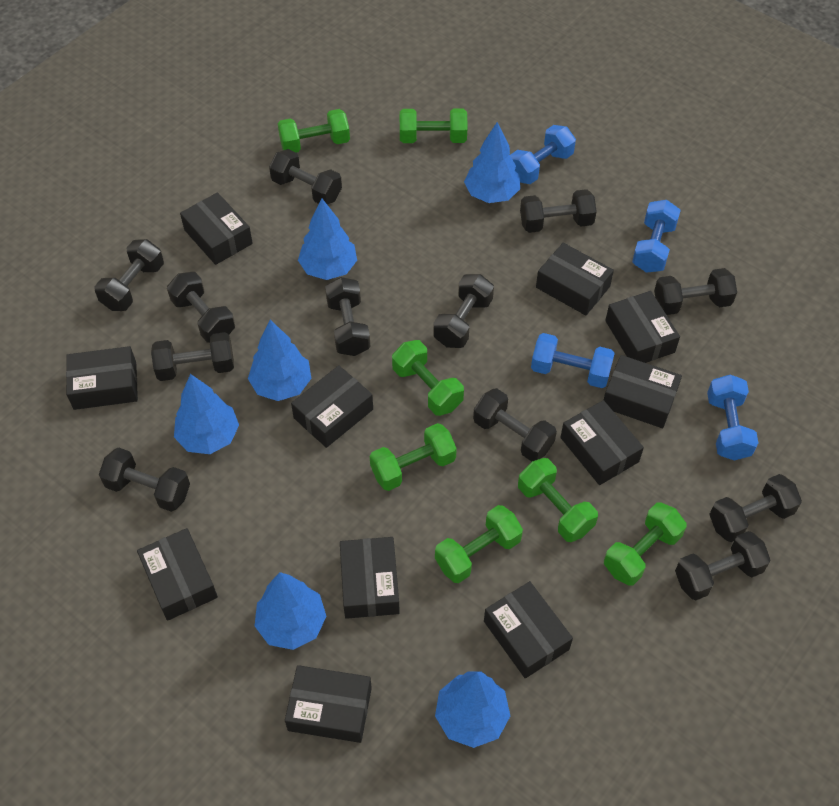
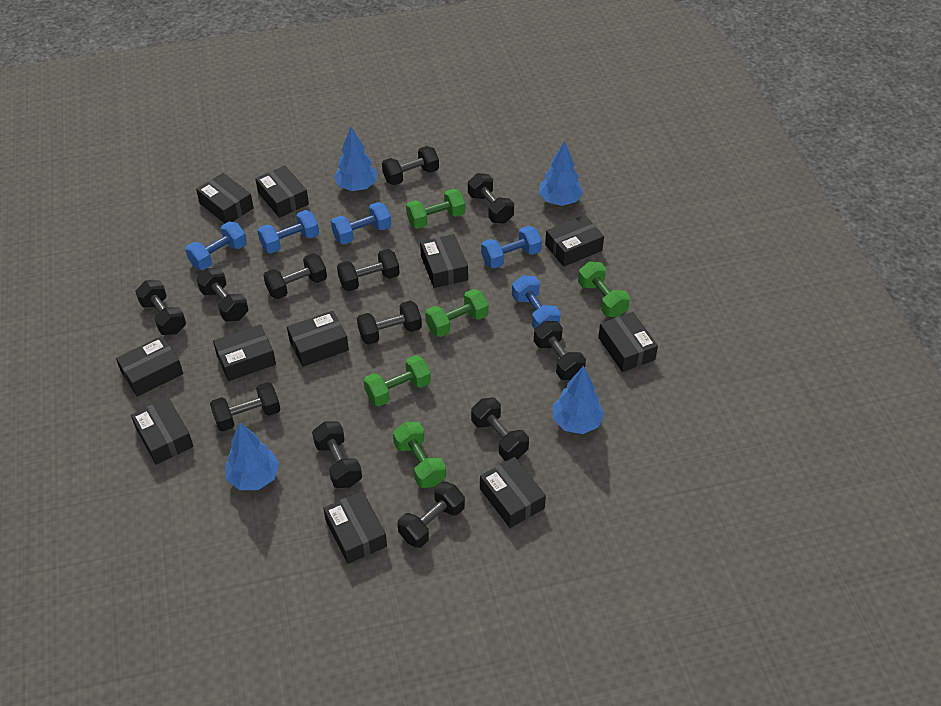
blue dumbbell: [510,125,576,184] [531,333,615,388] [632,200,681,273] [707,375,758,460] = 4 -> [185,222,247,270] [257,210,319,253] [331,202,391,244] [481,226,542,268] [512,275,561,329] = 5
blue tree: [174,374,239,454] [248,320,312,401] [255,572,326,650] [298,198,357,280] [435,671,510,748] [464,122,520,203] = 6 -> [225,422,279,490] [334,127,377,191] [539,141,583,206] [553,366,604,434] = 4
green dumbbell: [278,109,350,153] [370,423,457,491] [392,340,464,416] [400,109,467,143] [435,505,523,583] [518,458,598,542] [604,502,687,586] = 7 -> [364,355,431,406] [393,422,446,488] [406,189,465,229] [425,289,489,337] [578,261,630,317] = 5

